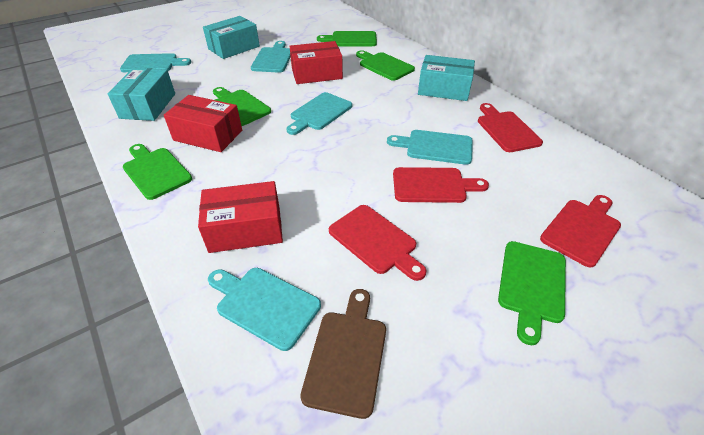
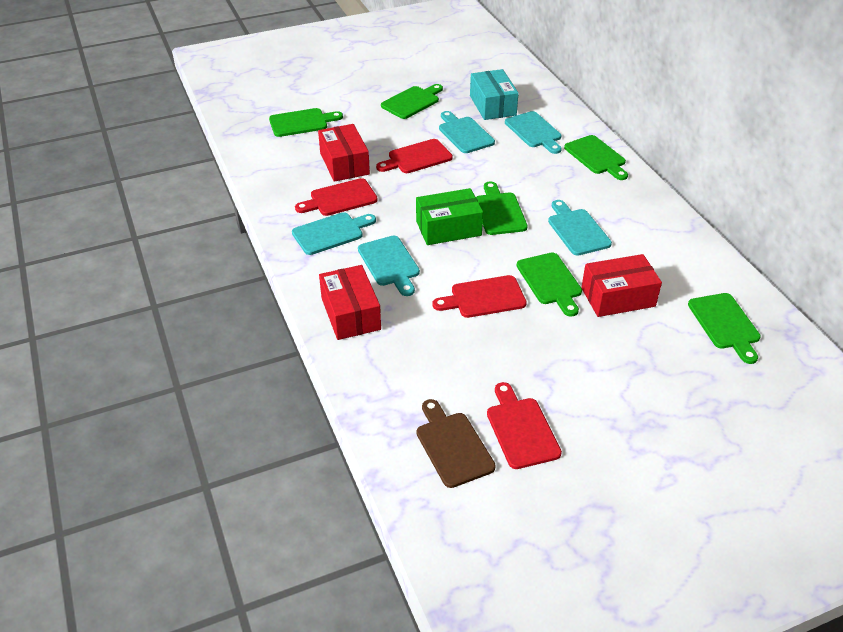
green box: none = 0 -> [416,188,483,245] = 1
green cutting board: [123,144,192,200] [213,87,271,126] [317,31,377,46] [356,50,415,81] [498,241,566,345] = 5 -> [269,108,343,137] [381,84,443,119] [476,182,528,235] [517,253,582,317] [564,135,628,180] [688,293,761,364] = 6
turquoise box: [107,68,175,121] [203,16,260,59] [418,55,475,101] = 3 -> [470,69,519,120] = 1

